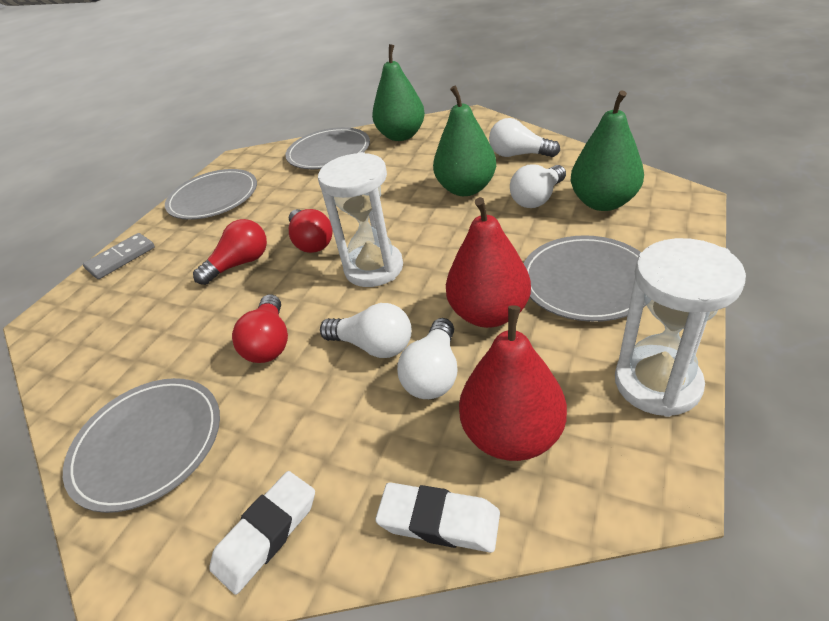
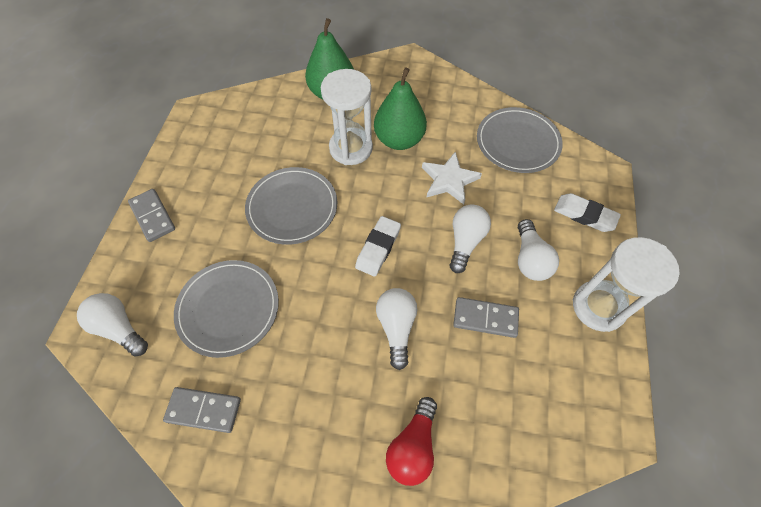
green pear: [372,44,425,141] [433,85,496,196] [571,90,644,211] = 3 -> [305,18,354,99] [374,68,427,150] = 2
grey domino: [83,233,155,279] = 1 -> [128,189,175,242] [163,387,241,433] [453,297,519,338] = 3
grey plate: [63,378,220,513] [165,169,257,220] [285,127,370,169] [523,235,646,322] = 4 -> [174,260,279,358] [245,167,337,245] [477,107,563,173] = 3
red light bulb: [193,219,267,285] [232,294,288,363] [289,209,332,253] = 3 -> [386,397,437,486] = 1
red pear: [446,197,531,328] [459,305,567,461] = 2 -> none = 0
white star: none = 0 -> [422,152,482,205] = 1

